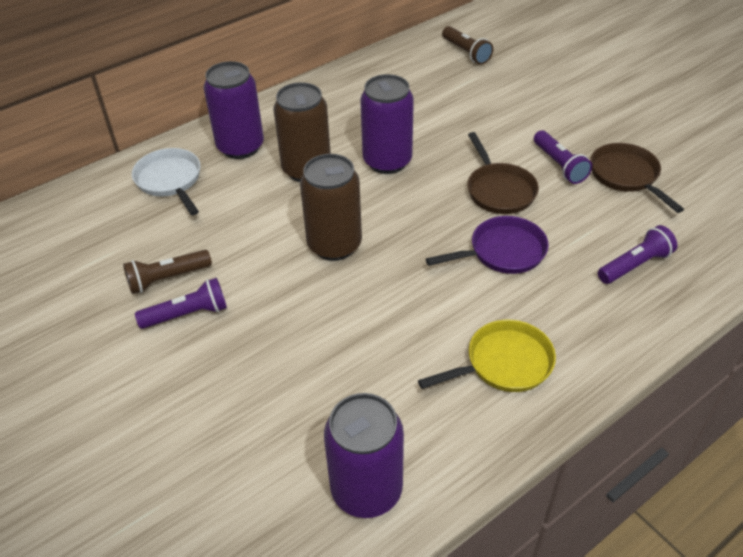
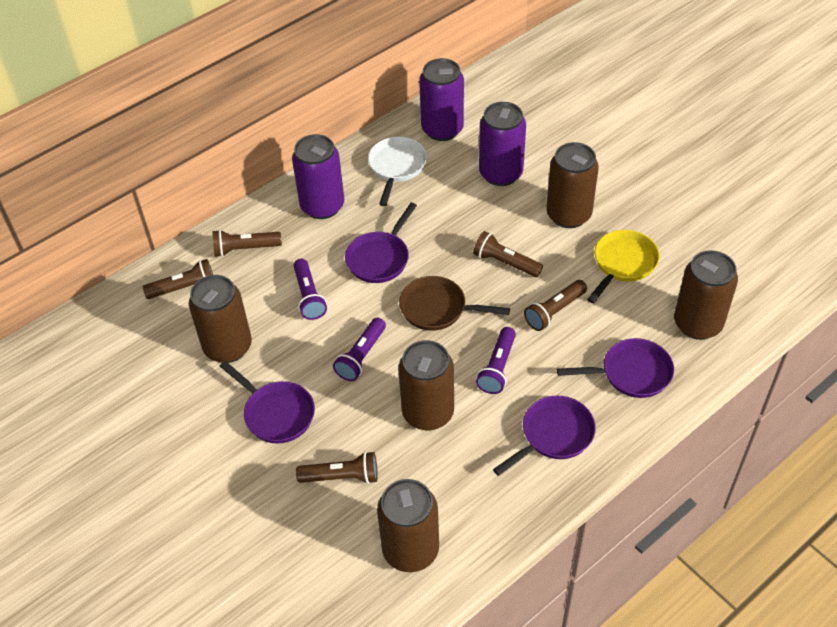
brown can: [273,82,331,182] [300,154,362,261] = 2 -> [189,275,252,363] [377,479,439,572] [399,340,454,431] [546,142,599,228] [674,250,738,340] = 5
brown flashlight: [123,250,212,294] [442,26,493,65] = 2 -> [143,259,213,299] [212,230,282,257] [296,452,378,484] [473,231,543,277] [524,280,587,331] = 5
brown pan: [467,132,539,214] [590,143,684,213] = 2 -> [399,276,510,331] = 1
purple pan: [426,216,549,274] = 1 -> [220,361,315,443] [345,202,417,283] [493,395,596,476] [557,338,674,398] = 4

